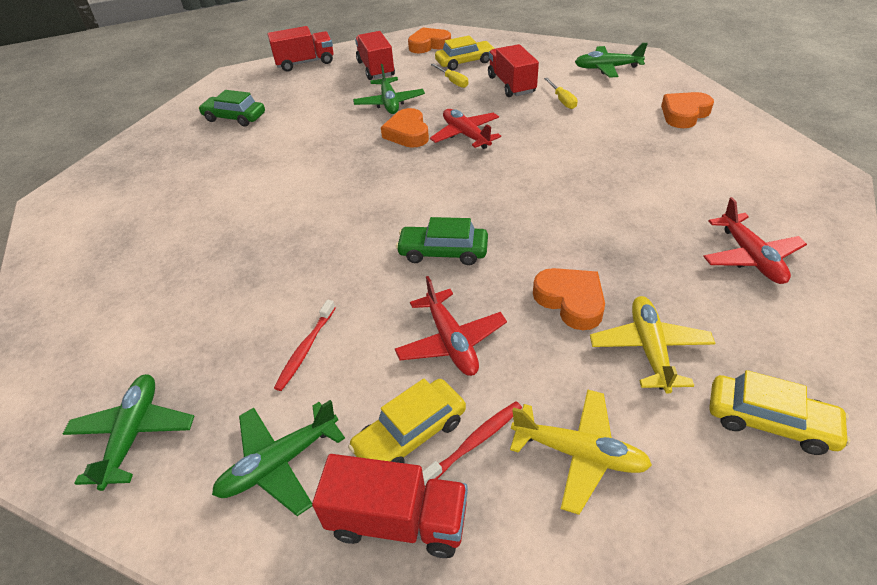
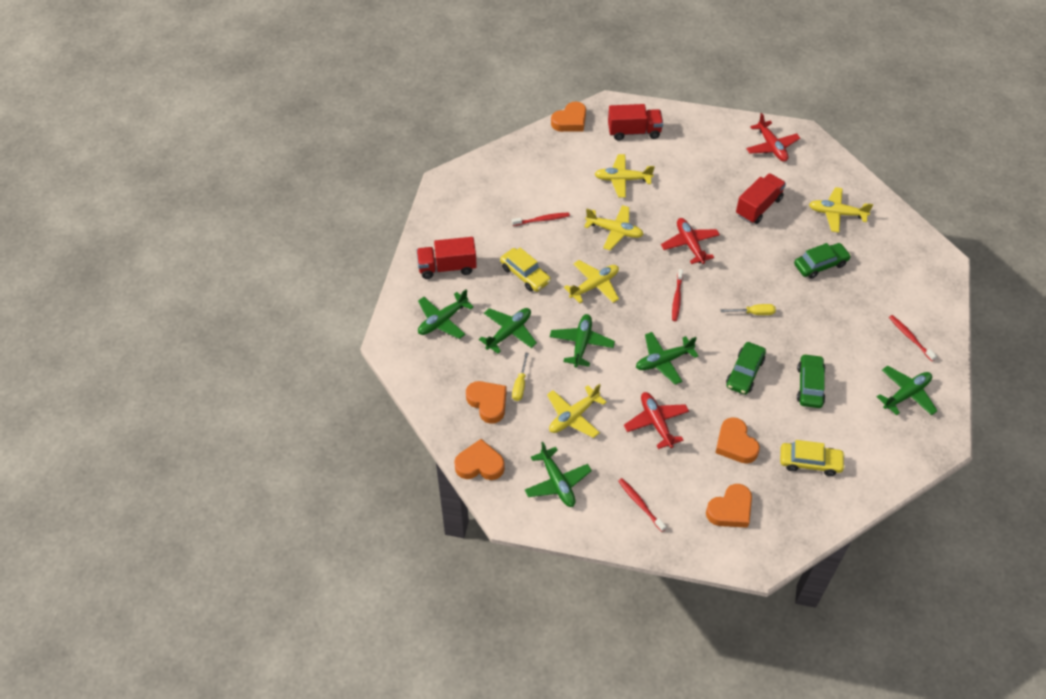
green car: [198,90,265,127] [396,217,488,265] = 2 -> [726,342,766,395] [794,243,851,279] [797,354,826,408] = 3
green plane: [63,374,194,491] [212,400,345,516] [353,64,425,114] [575,43,648,78] = 4 -> [418,289,474,339] [479,308,537,354] [525,442,592,507] [550,314,615,367] [636,332,699,385] [877,366,938,415] = 6
orange heart: [381,108,429,148] [408,27,451,53] [533,268,605,330] [661,92,714,128] = 4 -> [454,439,505,480] [466,381,507,424] [551,102,586,132] [706,484,752,528] [715,417,760,464] = 5
red toothbrush: [274,300,335,391] [422,401,522,486] = 2 -> [512,212,570,226] [618,478,666,532] [672,269,683,321] [889,315,937,361] = 4
red truck: [268,26,334,72] [312,454,468,558] [355,31,395,80] [488,44,539,97] = 4 -> [417,237,477,279] [608,104,663,141] [736,173,786,224] = 3
yellow car: [348,379,466,463] [435,36,496,70] [709,370,850,455] = 3 -> [500,248,551,292] [780,440,845,476] = 2
yellow plane: [510,389,652,515] [590,296,715,394] = 2 -> [547,384,607,438] [564,260,619,303] [584,205,644,250] [595,154,655,198] [809,187,873,233] = 5

